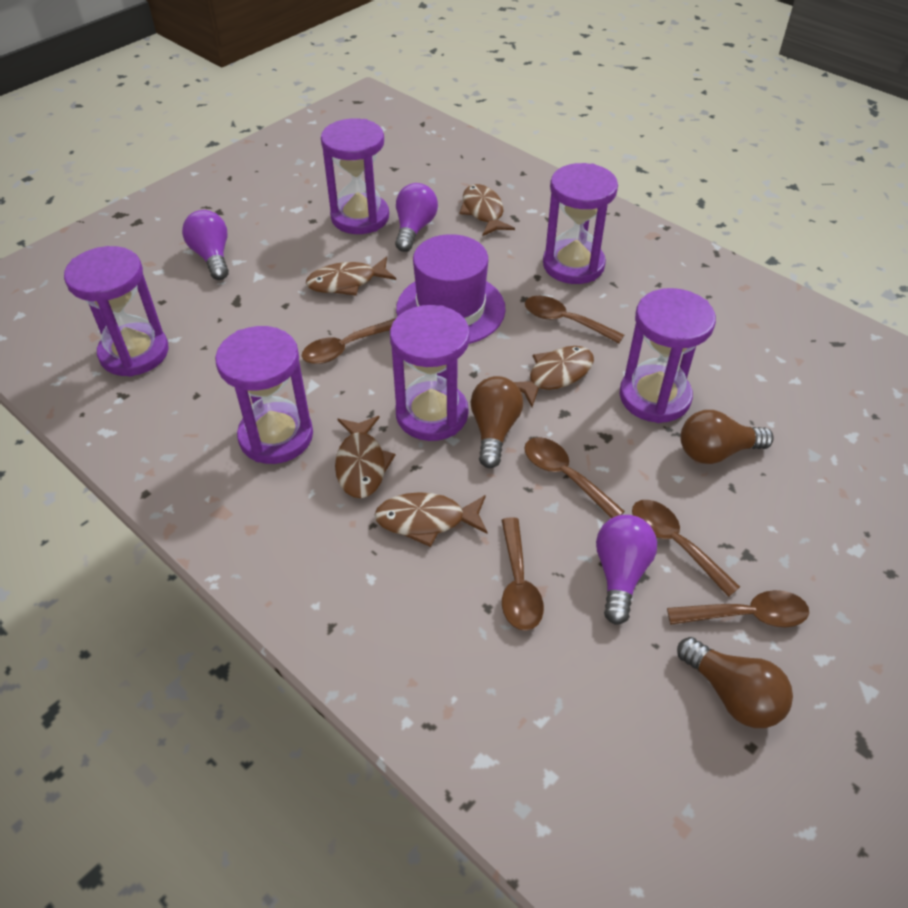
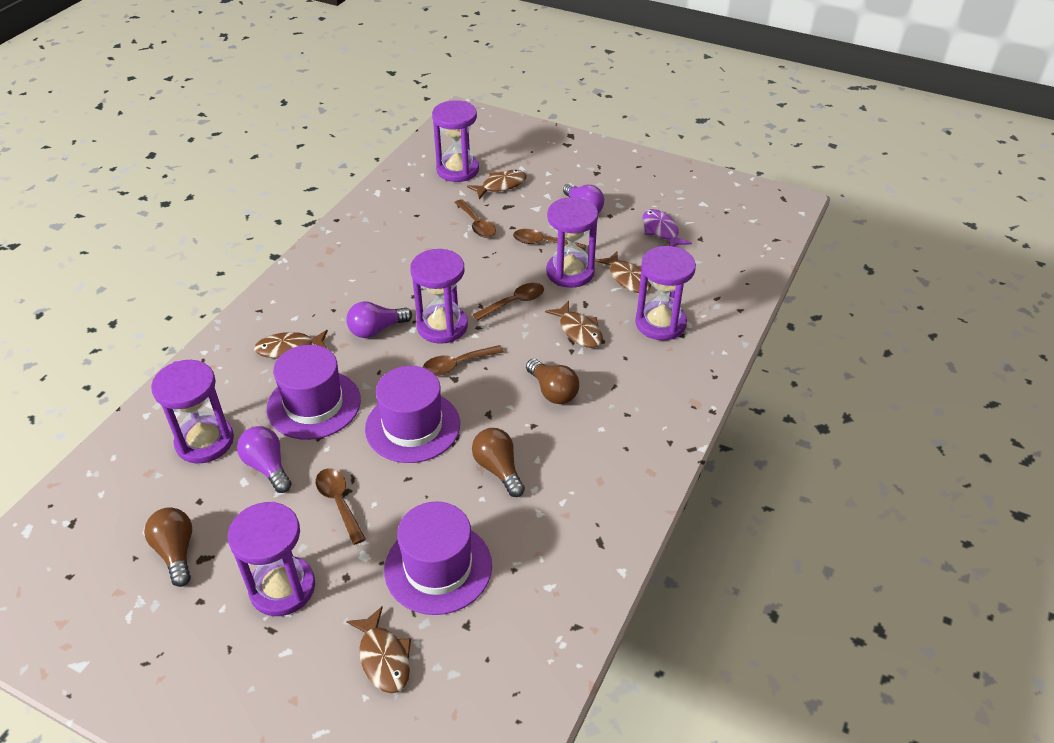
brown spoon: [302,319,395,364] [501,517,544,631] [524,437,625,518] [525,296,624,343] [632,500,740,597] [667,590,809,627] = 6 -> [316,468,366,545] [423,345,504,376] [455,199,496,238] [472,283,544,321] [513,229,587,251] = 5
purple fish: none = 0 -> [643,209,692,247] = 1
purple hat: [396,234,505,344] = 1 -> [267,345,361,440] [365,366,460,463] [384,501,492,615] = 3

